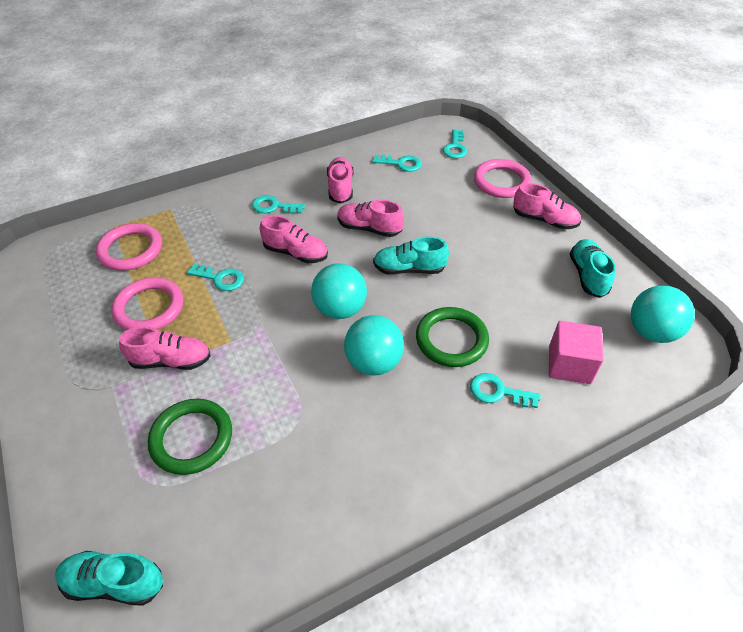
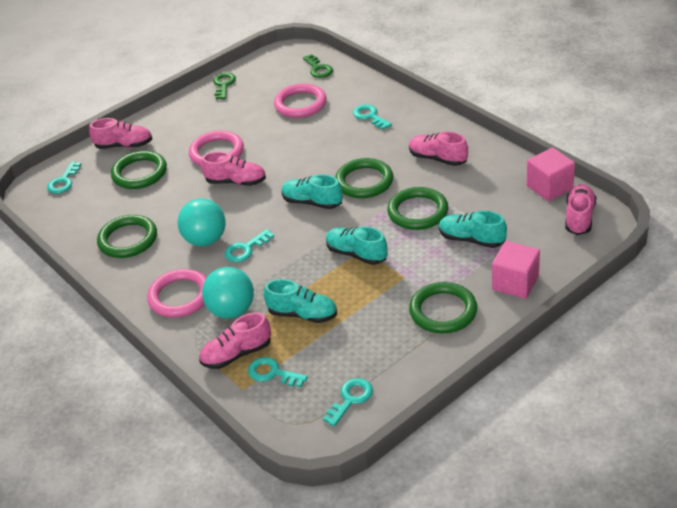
green key: none = 0 -> [213,73,236,99] [303,54,333,78] = 2
green ring: [148,399,232,475] [416,307,489,367] = 2 -> [97,215,157,258] [111,151,167,189] [335,158,393,198] [387,187,448,230] [409,282,477,333] = 5
pink cube: [549,321,604,384] = 1 -> [492,241,540,299] [527,147,575,201] = 2
turquoise ball: [311,263,367,319] [344,315,404,375] [631,285,695,343] = 3 -> [178,198,226,246] [202,267,254,319] = 2
turquoise shoe: [55,551,163,606] [373,236,449,275] [570,239,616,298] = 3 -> [264,279,337,323] [281,174,343,209] [326,226,388,265] [439,211,507,248] = 4

